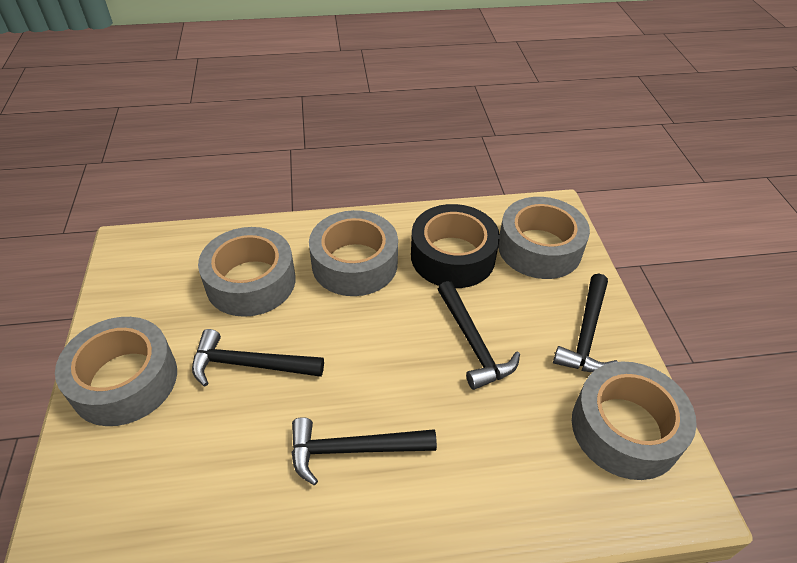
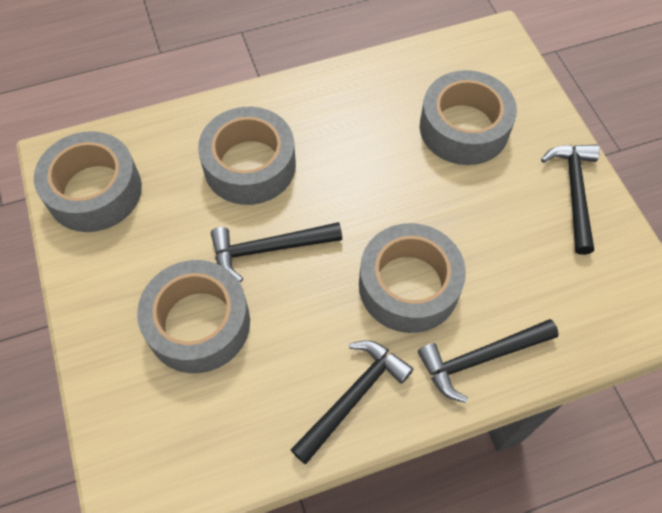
black tape: [411,204,500,288] = 1 -> none = 0

